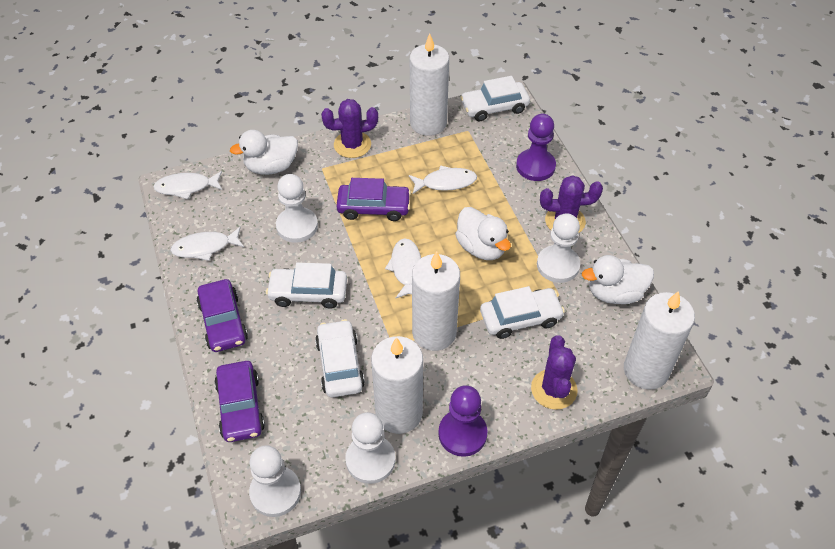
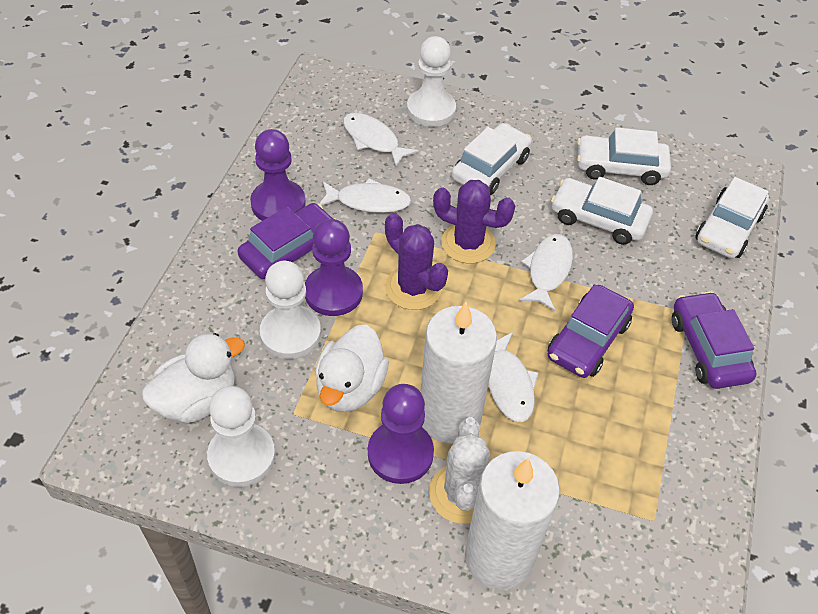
purple cactus: [321,99,378,158] [531,335,577,410] [540,175,603,233] = 3 -> [385,213,448,310] [433,180,515,264] = 2
purple pawn: [438,385,487,457] [516,114,556,181] = 2 -> [250,129,306,221] [305,219,363,316] [368,384,434,484] = 3
white cactus: none = 0 -> [429,417,490,524] = 1
white candle: [371,336,423,434] [410,34,449,136] [412,251,460,351] [624,291,695,390] = 4 -> [420,302,497,443] [465,451,560,590] = 2
white duck: [230,130,298,175] [455,207,511,260] [582,255,654,304] = 3 -> [142,333,245,423] [315,325,389,412] = 2
white pawn: [249,445,301,517] [276,174,318,243] [345,412,395,484] [537,213,580,283] = 4 -> [207,386,275,487] [260,261,321,359] [407,36,456,127] = 3

